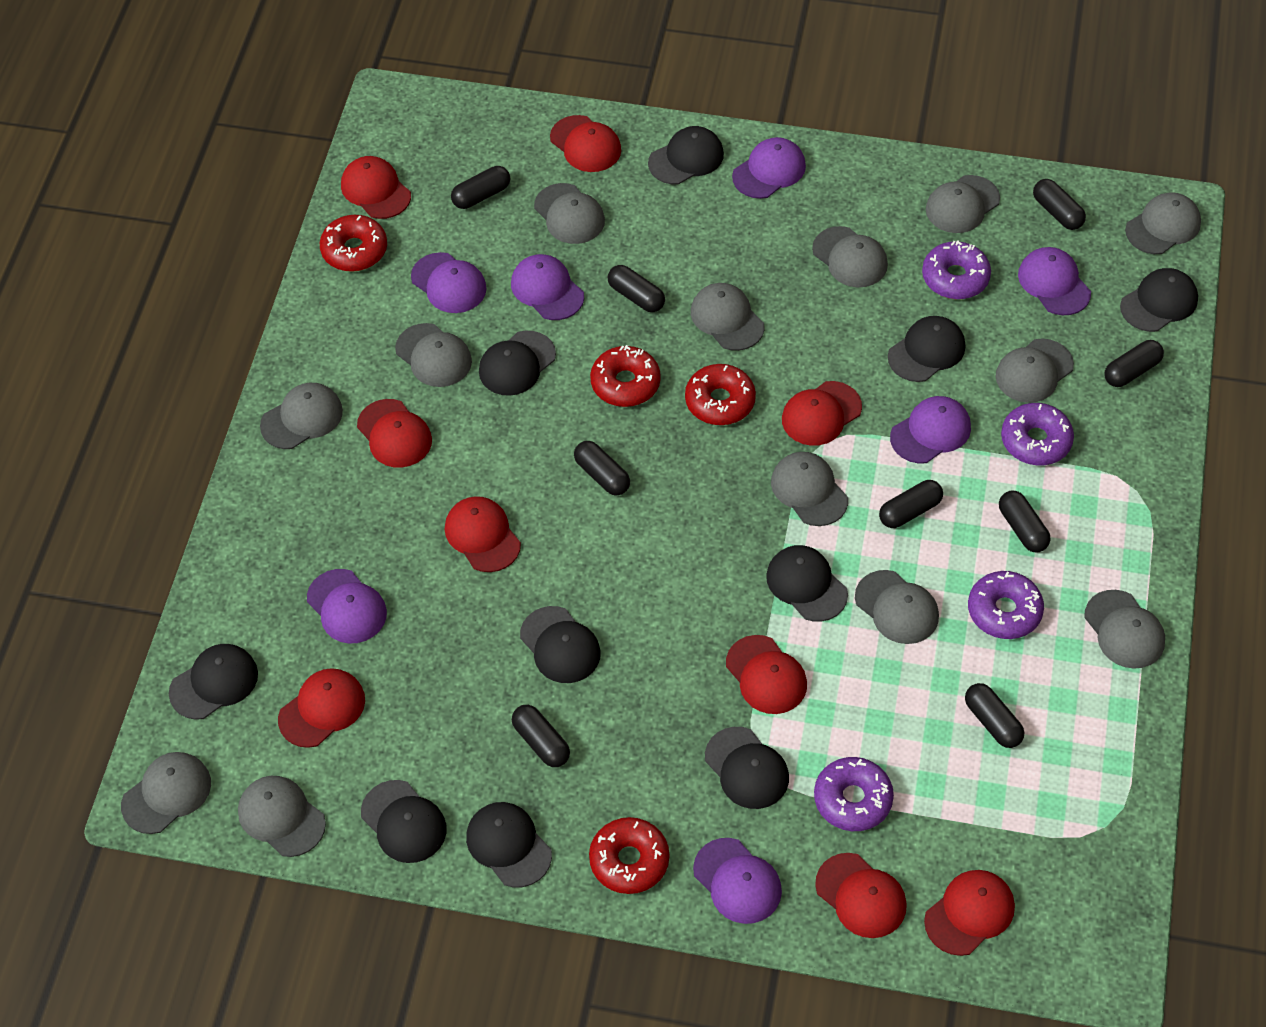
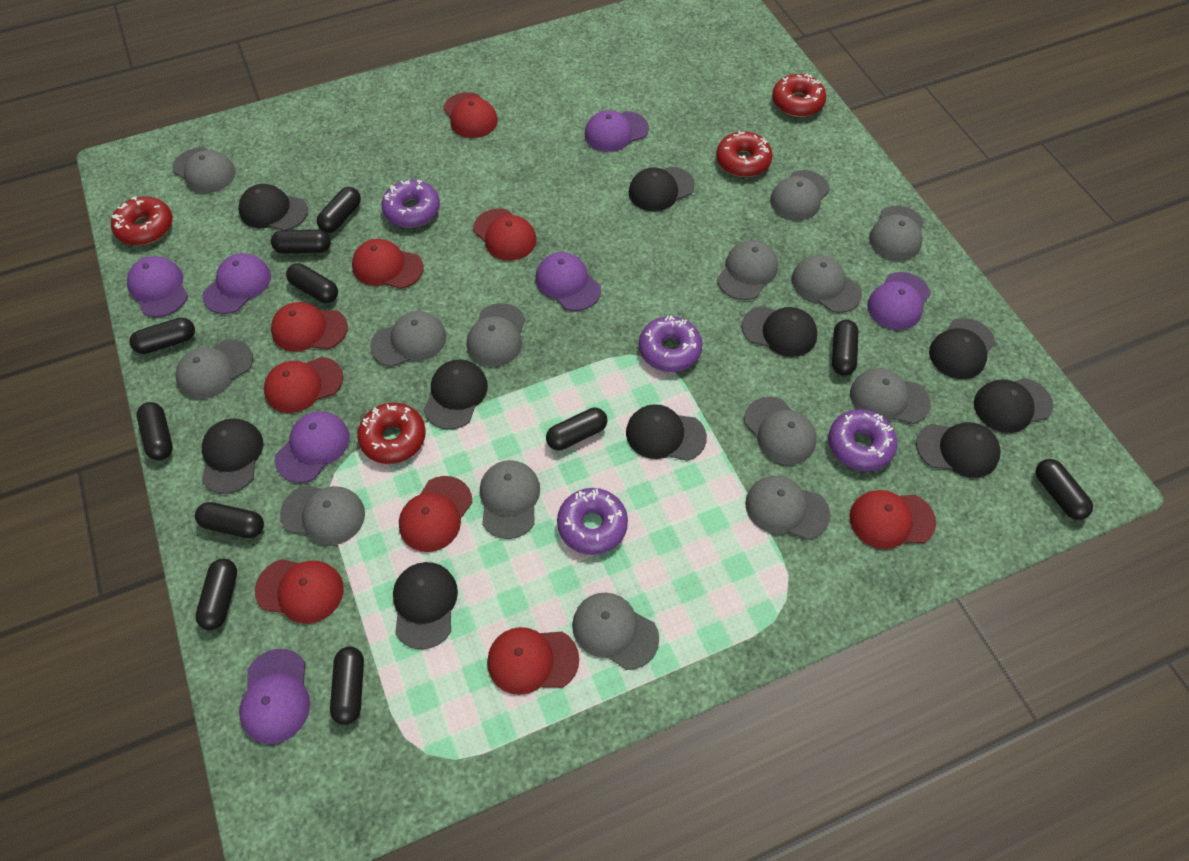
black capsule: [451,166,510,209] [512,705,570,767] [574,441,630,495] [608,265,665,312] [879,480,943,528] [965,683,1024,748] [999,491,1050,553] [1033,179,1086,230] [1104,340,1164,387] = 9 -> [129,317,195,354] [137,402,173,460] [195,502,264,538] [195,559,237,630] [271,230,331,254] [286,263,338,303] [317,187,361,233] [330,647,364,725] [546,408,607,450] [832,320,859,376] [1036,459,1093,520] = 11
grey cap: [121,752,211,834] [238,776,326,857] [260,383,343,449] [395,323,472,387] [534,183,605,244] [691,283,764,351] [771,452,848,526] [812,226,888,287] [855,570,939,644] [926,175,1000,233] [995,339,1074,403] [1084,590,1165,669] [1125,193,1201,254] = 13 -> [172,148,236,193] [176,339,253,399] [280,485,365,545] [370,311,446,367] [467,303,525,367] [480,460,540,539] [572,593,659,670] [717,240,778,300] [744,397,816,465] [745,476,830,540] [770,170,830,220] [792,255,862,313] [850,368,931,424] [869,206,924,260] = 14

